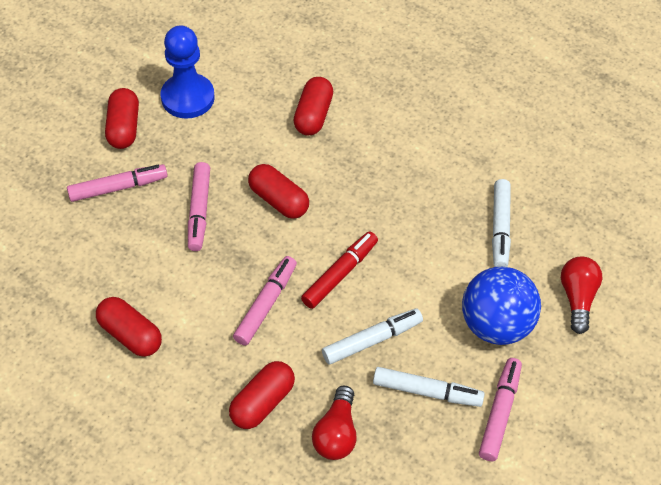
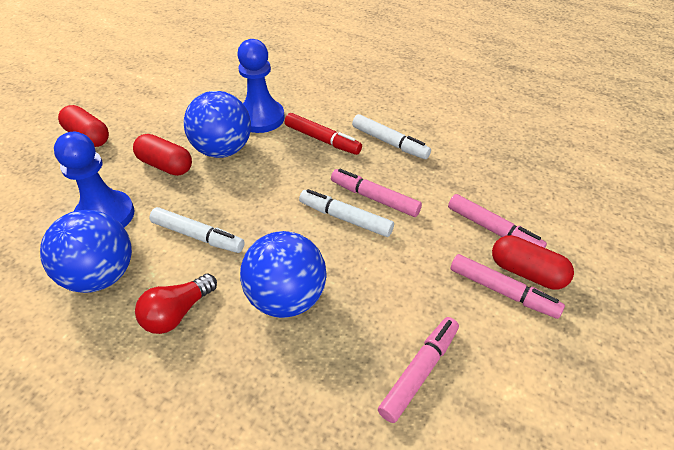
blue ball: [462,267,541,345] = 1 -> [40,210,132,293] [184,91,251,158] [240,231,327,318] = 3
blue pawn: [161,25,214,118] = 1 -> [54,132,134,228] [237,39,285,133] = 2
red capsule: [96,297,162,357] [105,88,139,149] [229,361,295,429] [248,164,309,219] [293,77,333,136] = 5 -> [58,105,109,147] [133,134,192,176] [492,235,574,289] = 3
red light bulb: [312,386,357,460] [561,256,602,334] = 2 -> [135,274,217,334] = 1

